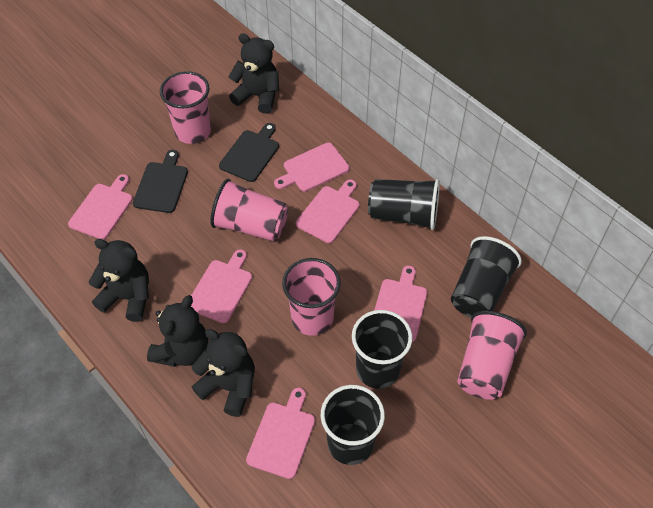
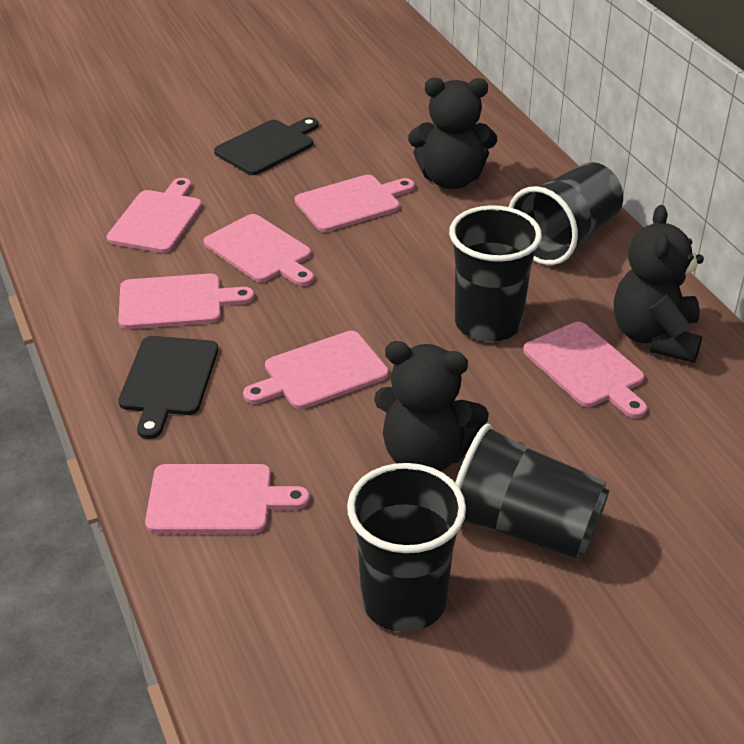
black teddy bear: [89,239,149,322] [147,295,208,367] [192,329,255,417] [228,33,279,114] = 4 -> [374,341,489,471] [408,78,497,189] [614,205,704,363] = 3
pink cup: [160,71,211,144] [210,179,288,242] [282,258,341,336] [457,311,527,400] = 4 -> none = 0
pink cutting board: [68,174,133,239] [191,249,252,323] [246,388,315,479] [274,143,350,192] [296,180,360,243] [375,266,427,342] = 6 -> [107,178,202,253] [118,273,254,329] [145,464,310,533] [203,214,314,286] [243,331,389,409] [295,175,415,232] [523,322,647,418] = 7

